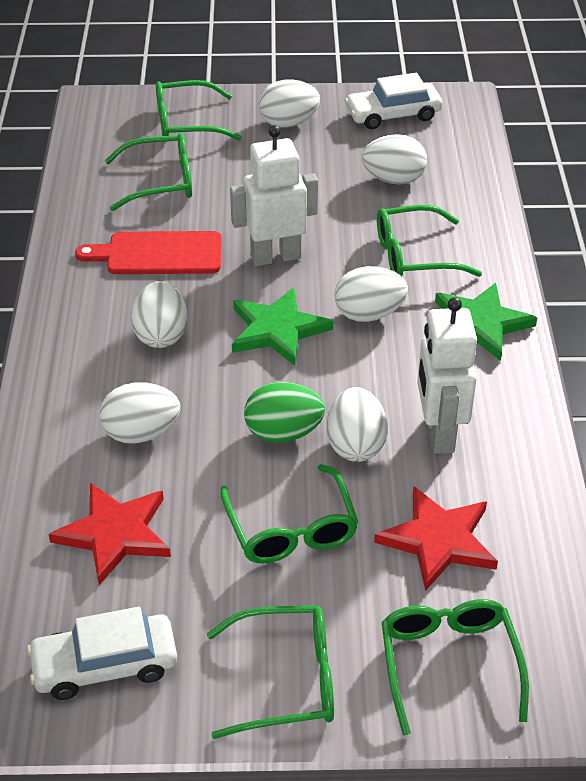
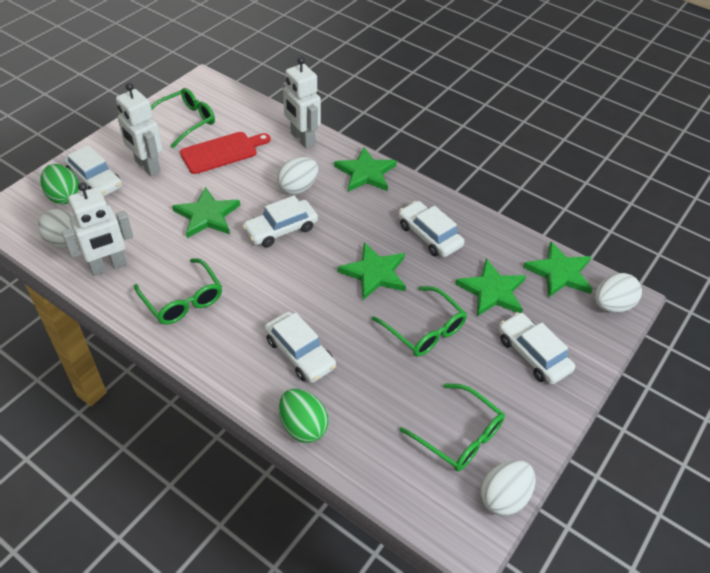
green egg: [244,382,325,443] = 1 -> [40,164,80,204] [279,389,329,443] = 2
green glasses: [105,133,192,211] [156,80,242,141] [206,605,334,739] [220,464,358,564] [377,205,482,277] [382,599,529,735] = 6 -> [134,258,222,325] [151,88,215,148] [372,286,467,356] [400,383,505,471] = 4
green star: [232,287,333,366] [435,283,537,361] = 2 -> [172,187,240,238] [334,147,397,192] [338,242,406,300] [455,259,526,316] [523,241,593,298] = 5
red star: [49,482,171,585] [374,487,498,591] = 2 -> none = 0
white car: [27,607,177,700] [345,73,442,129] = 2 -> [64,145,122,197] [242,196,318,247] [264,312,336,383] [398,201,464,257] [498,312,575,384] = 5
white egg: [99,382,180,444] [131,281,187,348] [259,80,320,128] [327,387,388,462] [335,266,408,322] [362,134,427,184] = 6 -> [38,209,77,248] [277,157,318,195] [480,460,536,516] [595,273,642,313] = 4
white robot: [230,125,318,266] [417,297,477,454] = 2 -> [61,182,133,276] [116,83,163,176] [283,57,321,148] = 3

